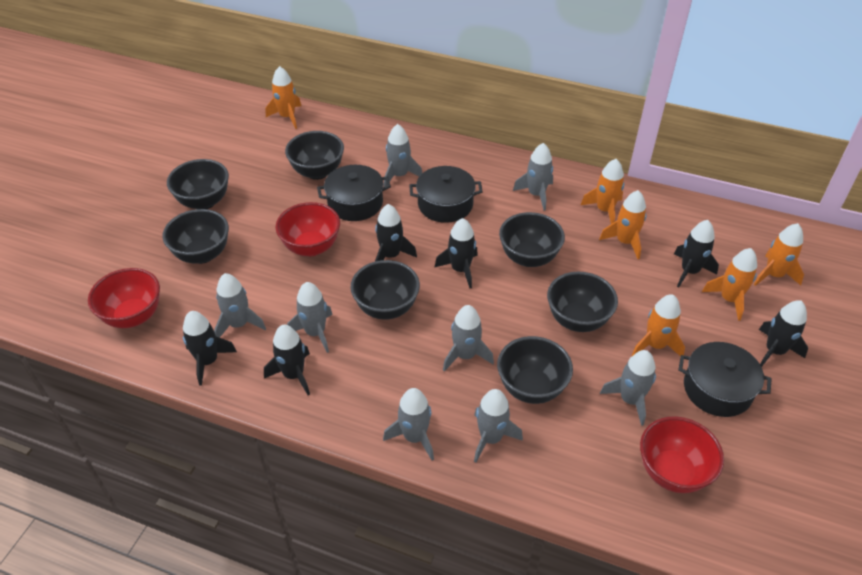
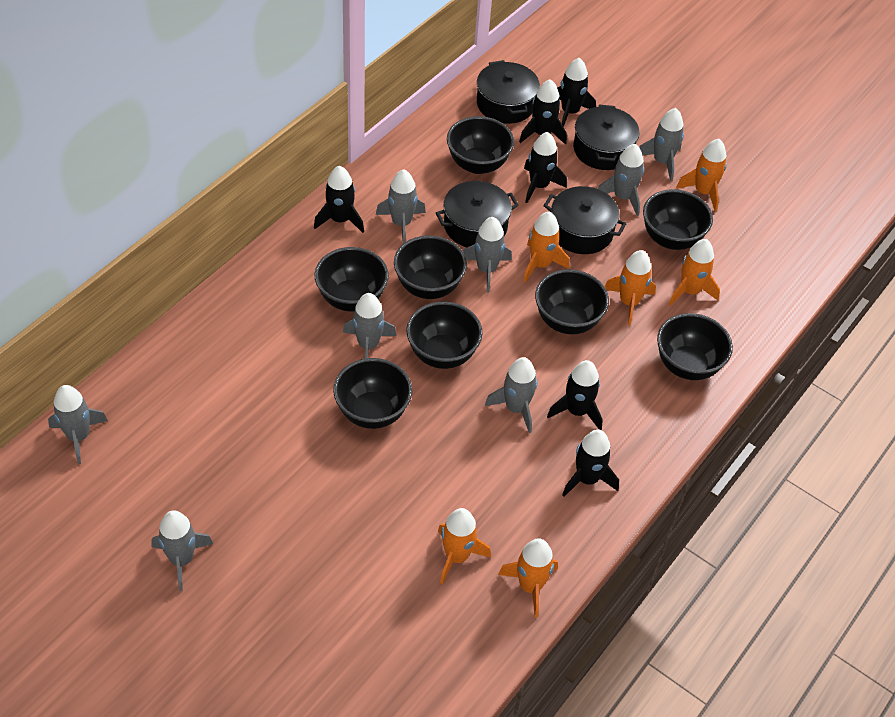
black bowl: [163,209,229,264] [167,159,229,209] [285,131,344,180] [351,260,420,320] [497,336,573,404] [499,212,565,267] [547,272,618,332] = 7 -> [315,247,389,311] [333,358,412,429] [394,235,467,299] [407,302,482,369] [447,116,514,174] [535,269,609,334] [643,189,713,250] [657,313,733,380] = 8
black pot: [317,165,391,221] [409,166,483,223] [678,342,772,417] = 3 -> [436,181,519,247] [477,60,540,124] [543,186,626,254] [573,104,640,170] = 4
red bowl: [88,268,160,328] [275,202,340,256] [640,416,724,493] = 3 -> none = 0

